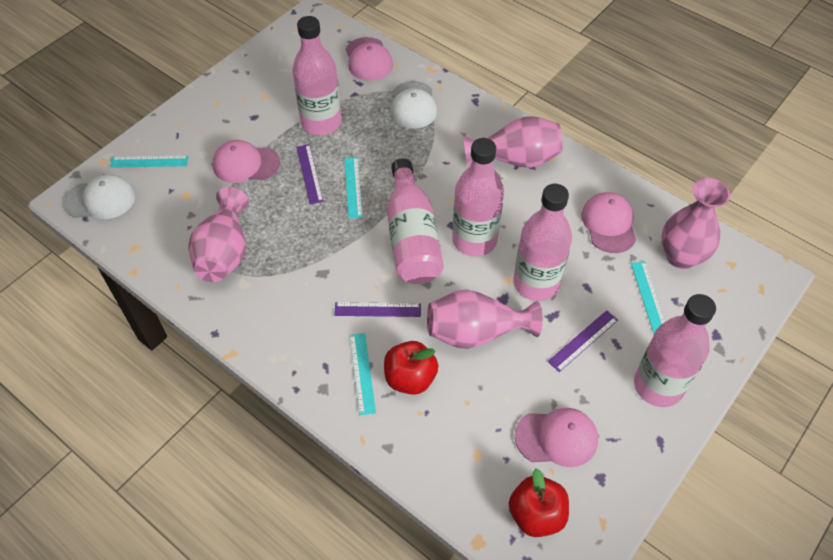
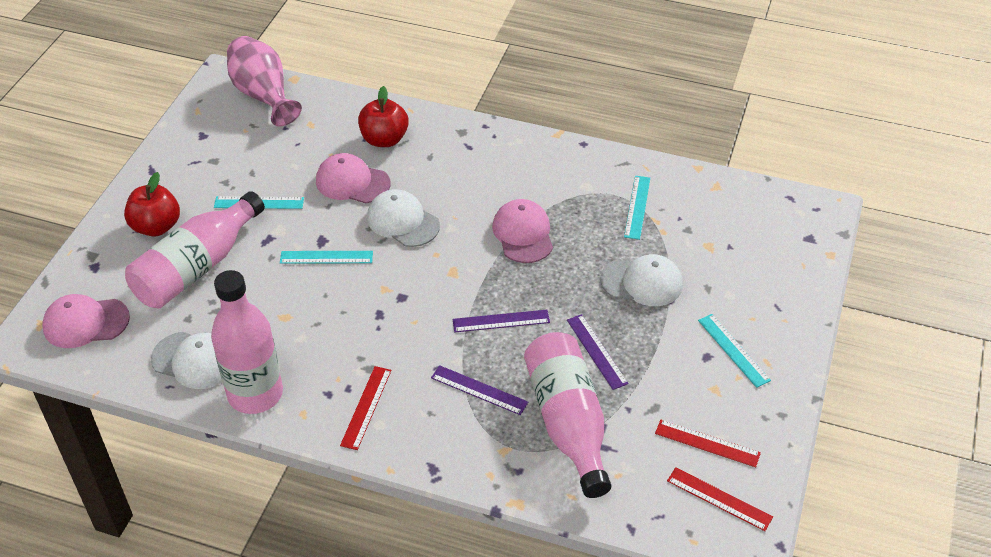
pink bottle: [292,16,342,135] [387,158,444,284] [452,138,504,256] [513,184,572,301] [634,294,716,407] = 5 -> [125,191,265,308] [211,270,283,414] [524,332,611,498] = 3
pink cap: [212,140,280,183] [346,37,393,81] [515,408,598,467] [581,192,636,253] = 4 -> [42,294,130,348] [316,153,390,203] [492,199,553,263] = 3
pink vase: [188,187,249,282] [427,290,543,349] [463,116,563,168] [661,178,730,269] = 4 -> [227,36,302,126] = 1
red ruler: none = 0 -> [340,366,391,450] [655,420,761,467] [667,467,773,531] = 3
white cap: [64,174,135,219] [390,81,437,129] = 2 -> [151,332,222,389] [367,189,440,247] [600,254,683,306] = 3

